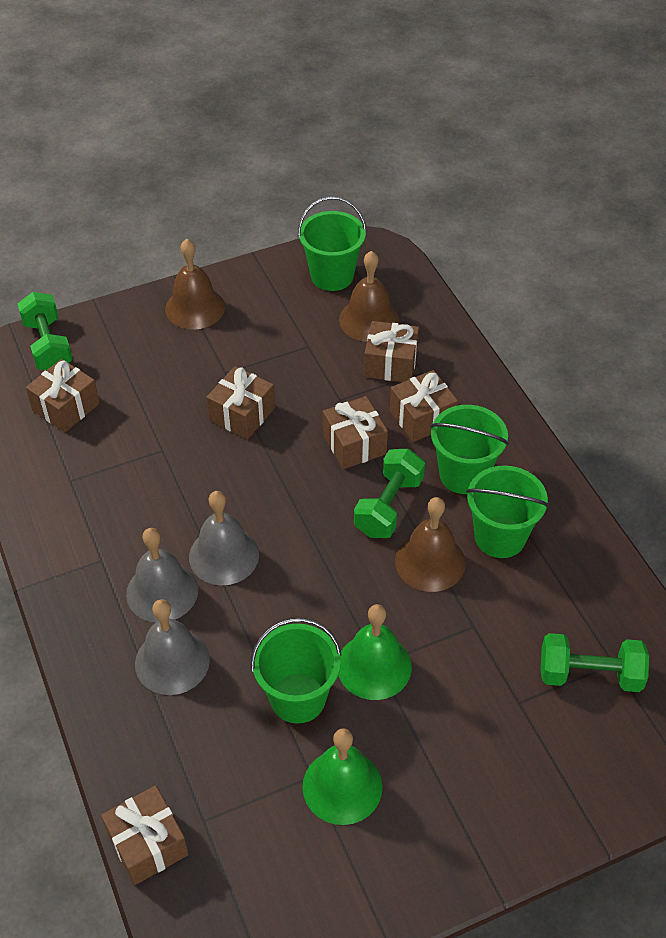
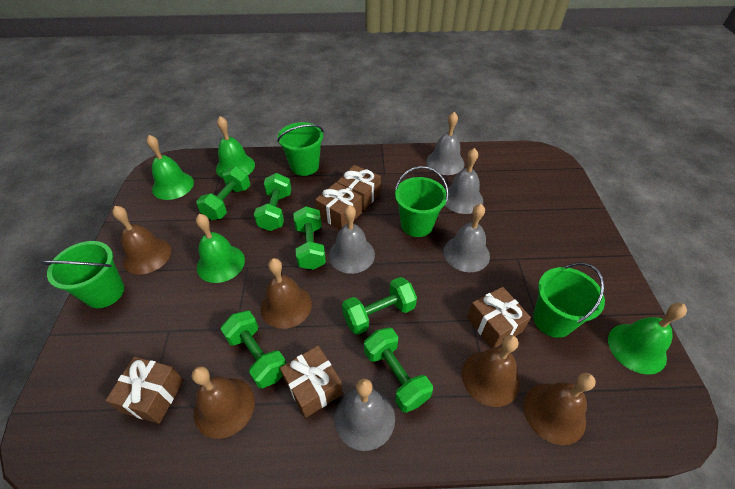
brown bell: [165,239,225,330] [339,251,399,342] [395,497,466,592] = 3 -> [112,206,171,274] [192,366,255,439] [261,258,312,329] [462,335,520,407] [523,373,596,445] = 5
brown gift: [26,359,100,432] [101,785,189,885] [206,366,275,439] [323,396,388,469] [364,321,419,382] [390,370,458,442] = 6 -> [105,357,183,424] [280,346,343,418] [315,182,362,230] [337,165,381,211] [467,287,531,348] = 5
green bell: [302,729,382,825] [338,604,412,700] = 2 -> [147,135,194,200] [196,214,245,283] [216,116,255,178] [608,303,687,375] = 4
green dumbbell: [17,292,73,370] [354,449,425,538] [540,633,649,692] = 3 -> [196,166,250,220] [220,311,287,389] [254,173,292,231] [293,206,326,270] [342,277,417,335] [364,327,433,413] = 6
grey bell: [126,528,198,623] [135,599,210,695] [189,491,259,585] = 3 -> [329,205,375,274] [334,379,395,451] [426,112,464,175] [443,204,490,272] [445,148,483,214] = 5

